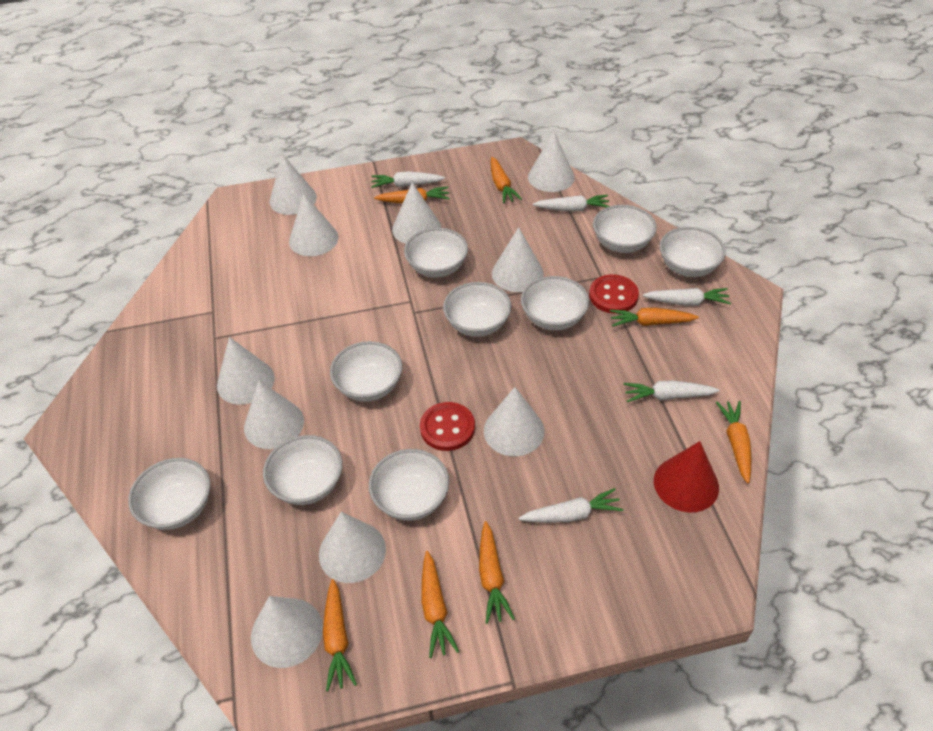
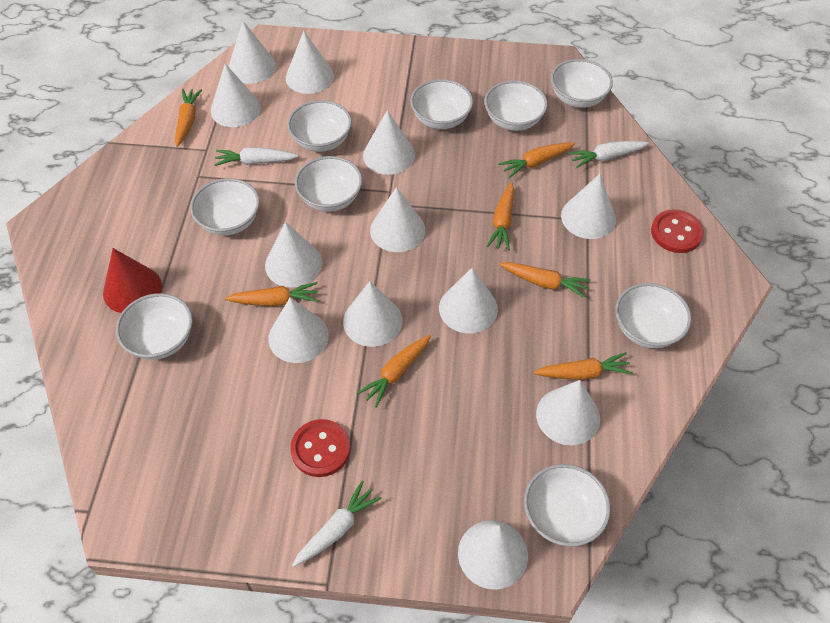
white carrot: [371,172,445,188] [518,488,624,523] [533,195,610,212] [623,380,720,402] [643,288,731,306] = 5 -> [214,147,298,166] [292,481,382,567] [569,141,649,168] = 3
white cone: [217,337,275,405] [244,381,304,449] [251,596,323,668] [270,154,317,215] [289,193,339,256] [319,512,386,583] [392,182,441,244] [484,387,545,456] [492,227,544,292] [528,131,575,192] = 10 -> [211,64,261,127] [228,21,276,84] [265,222,322,288] [268,297,329,363] [286,31,334,94] [343,281,403,347] [363,110,415,175] [370,187,425,252] [439,268,498,333] [458,520,528,590] [536,380,600,446] [561,174,616,239] = 12

